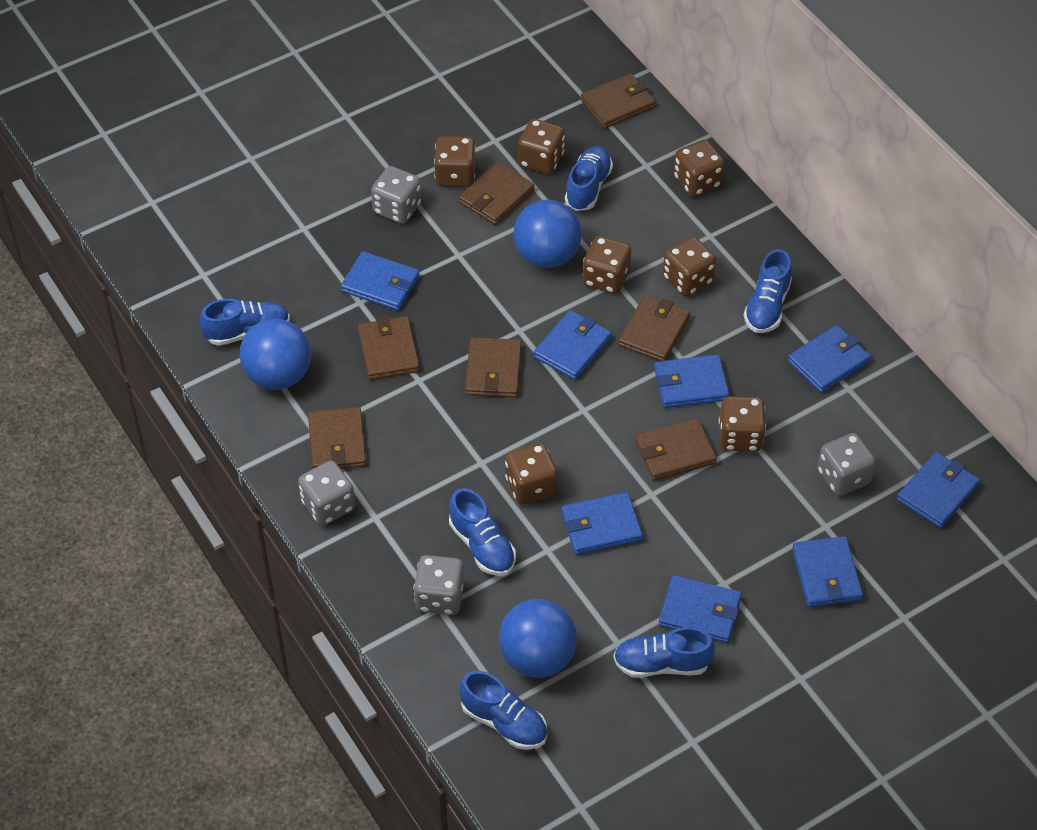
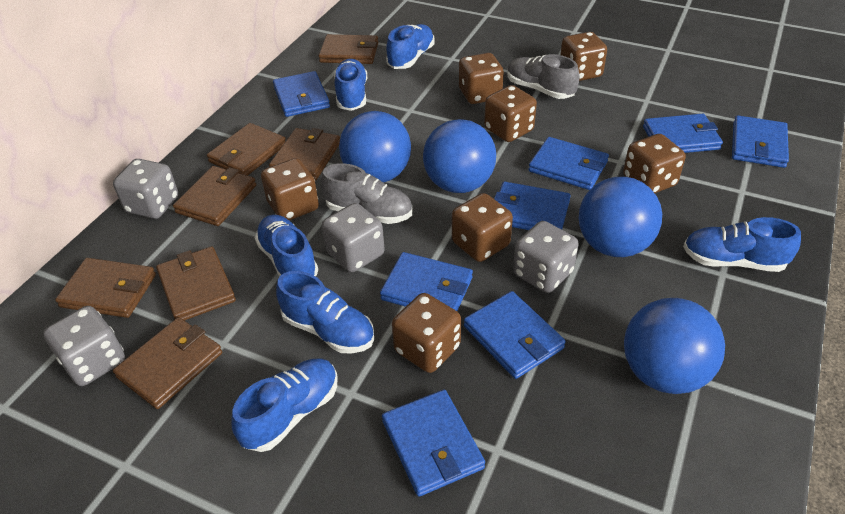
blue ball: [239,319,311,390] [499,599,577,678] [513,200,582,268] = 3 -> [339,111,411,183] [423,119,496,193] [579,177,662,257] [624,298,725,394] = 4
grey shoe: none = 0 -> [321,163,412,224] [507,54,580,99] = 2

